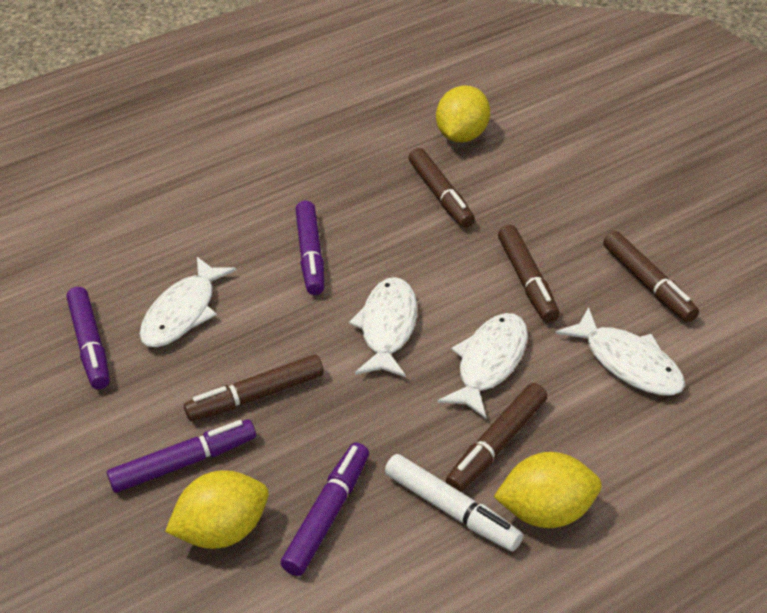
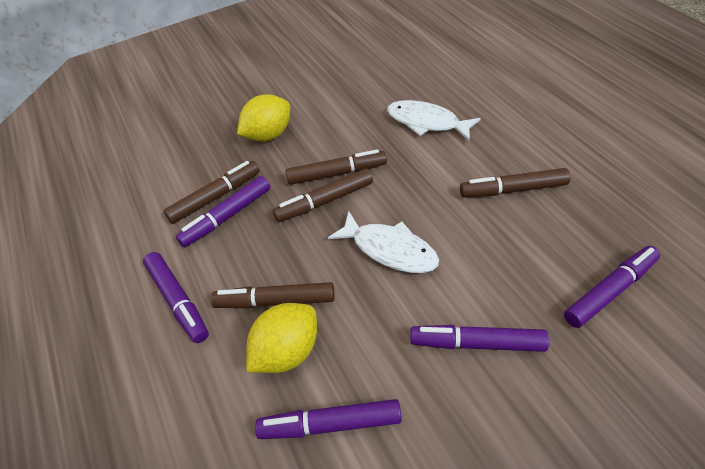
purple marker: [67,287,110,389] [107,419,256,493] [281,443,369,576] [296,201,324,295] = 4 -> [143,252,209,343] [176,176,270,247] [255,399,402,439] [410,325,549,352] [564,246,660,328] = 5
white fish: [139,257,237,347] [349,277,417,377] [438,313,528,419] [555,307,685,396] = 4 -> [328,211,439,273] [387,100,481,141] = 2
white marker: [385,454,523,551] = 1 -> none = 0
yellow lemon: [165,470,268,549] [436,85,490,143] [494,452,602,528] = 3 -> [237,94,290,142] [246,303,317,373] = 2

